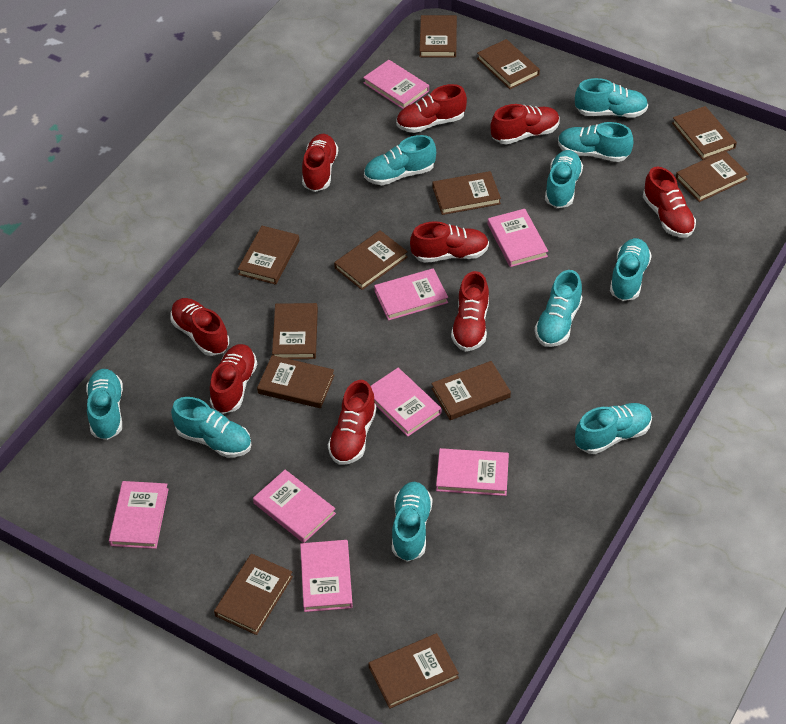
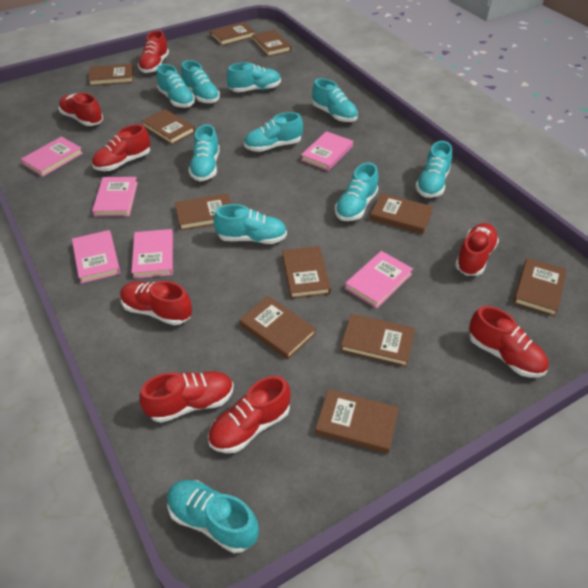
brown book: [214,554,293,635] [238,226,299,285] [257,355,335,408] [272,303,318,359] [334,230,408,290] [368,633,459,709] [420,15,457,58] [431,361,511,420] [433,171,501,215] [477,39,540,89] [672,106,737,160] [676,150,749,202] = 12 -> [88,64,133,86] [141,109,195,145] [175,193,231,230] [210,22,255,46] [239,296,316,360] [252,30,291,57] [282,246,331,299] [315,389,399,454] [340,314,415,367] [370,193,433,234] [513,258,567,317] = 11
pink book: [109,481,169,549] [253,470,336,543] [300,540,353,612] [363,60,429,109] [371,368,441,437] [374,268,448,321] [436,448,509,496] [488,209,548,267] = 8 -> [21,137,83,177] [72,230,121,284] [92,177,138,217] [131,229,173,279] [301,131,353,171] [345,251,413,308] = 6
red shoe: [170,298,229,356] [210,344,257,414] [302,134,338,192] [328,380,377,465] [396,84,467,133] [410,221,489,263] [451,271,489,352] [491,104,560,145] [643,167,696,238] = 9 -> [59,93,103,126] [92,124,150,171] [120,281,192,325] [138,30,169,73] [140,371,234,423] [208,376,290,453] [455,223,499,276] [469,306,549,378] = 8

